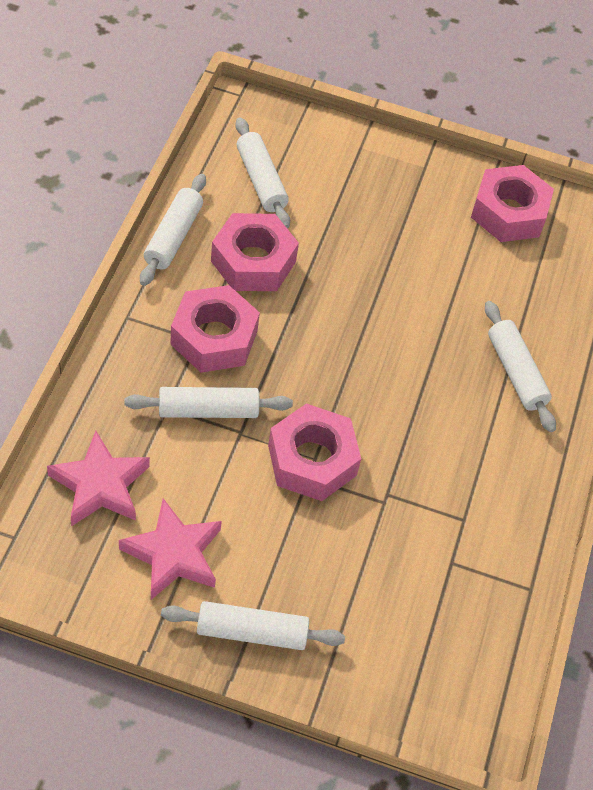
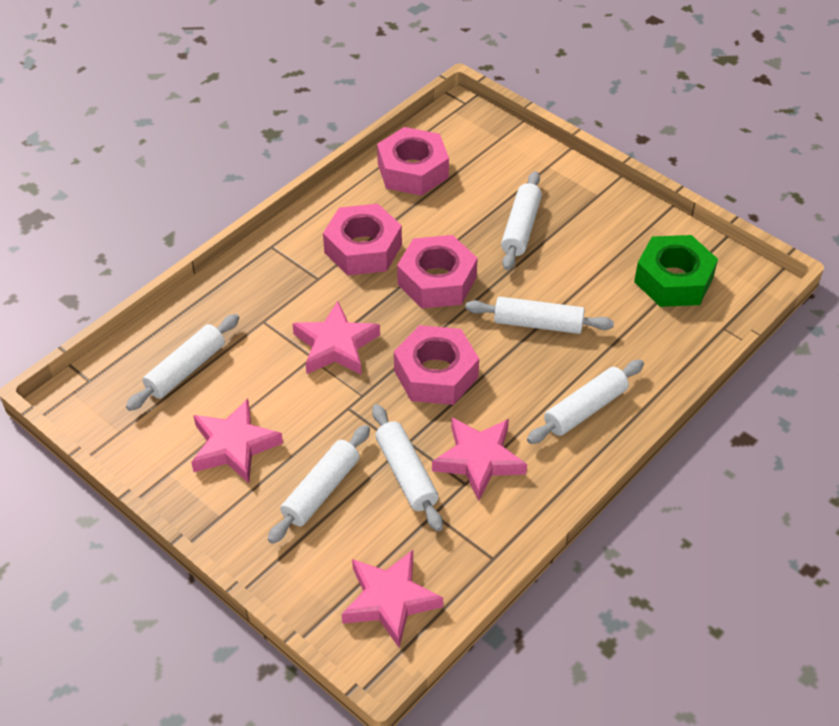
green nut: none = 0 -> [634,235,718,307] = 1
pink star: [47,431,150,526] [119,498,222,600] = 2 -> [191,399,283,483] [292,301,380,374] [342,550,443,648] [432,417,527,501] = 4
white rolling pin: [124,387,293,418] [140,174,206,286] [161,601,345,650] [235,117,290,228] [485,301,556,432] = 5 -> [126,314,239,411] [268,425,370,544] [372,404,443,531] [465,297,614,334] [501,171,542,270] [527,360,644,444] = 6

